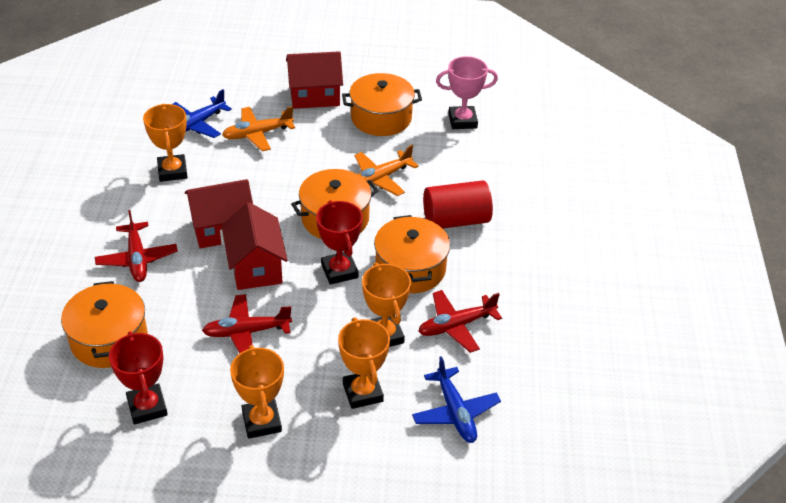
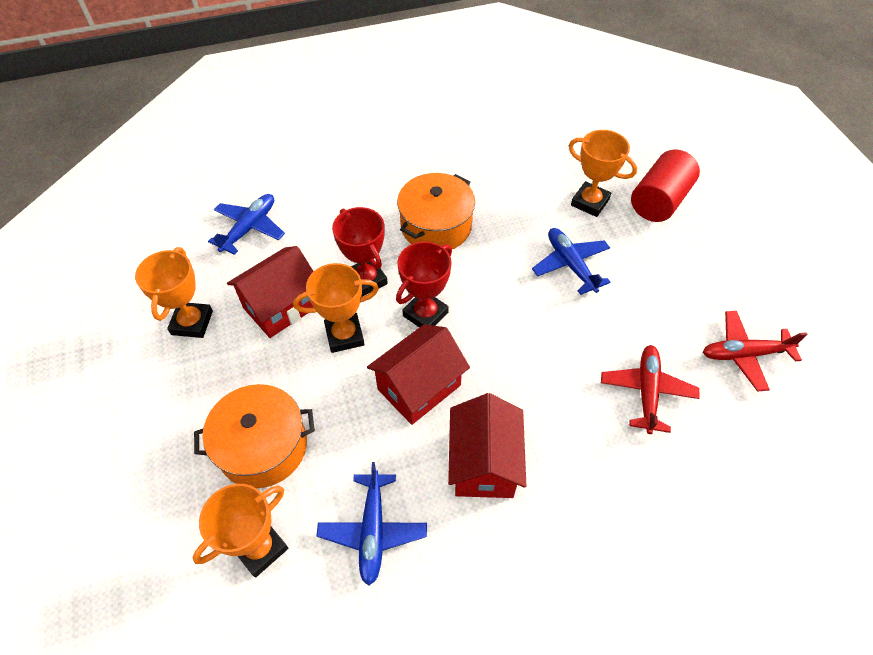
blue plane: [173,89,232,138] [412,356,501,443] = 2 -> [208,194,285,255] [317,462,427,586] [532,228,610,295] = 3
orange plane: [222,106,295,151] [354,145,418,196] = 2 -> none = 0
orange pot: [61,281,148,368] [291,169,378,239] [342,73,422,136] [374,215,450,293] = 4 -> [194,384,315,488] [397,173,475,249] = 2
pink trophy: [436,56,498,129] = 1 -> none = 0
red plane: [95,210,178,282] [202,294,292,354] [418,290,502,353] = 3 -> [601,345,700,434] [703,311,808,392] = 2

